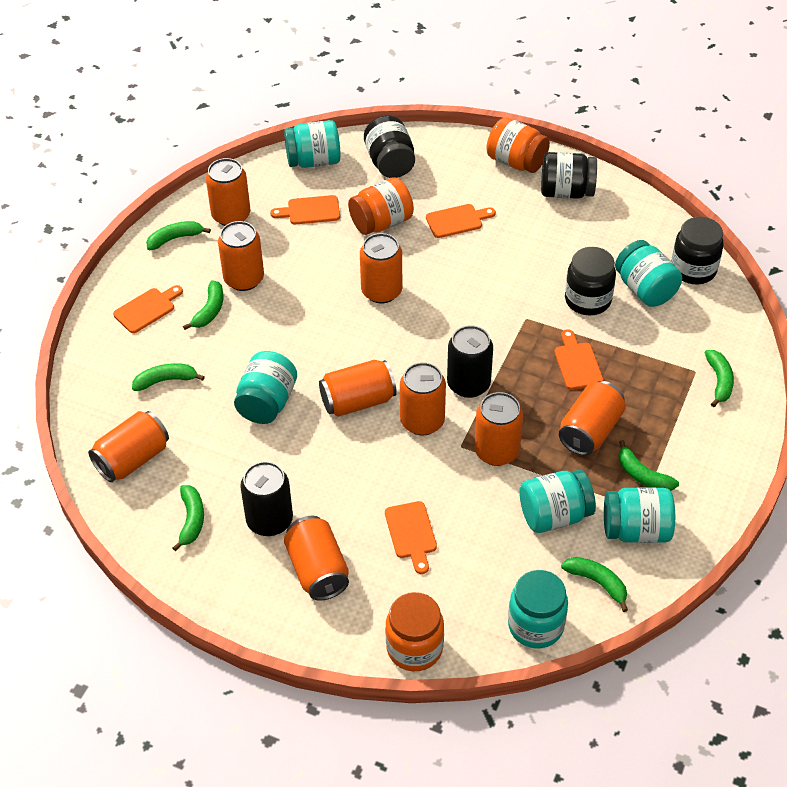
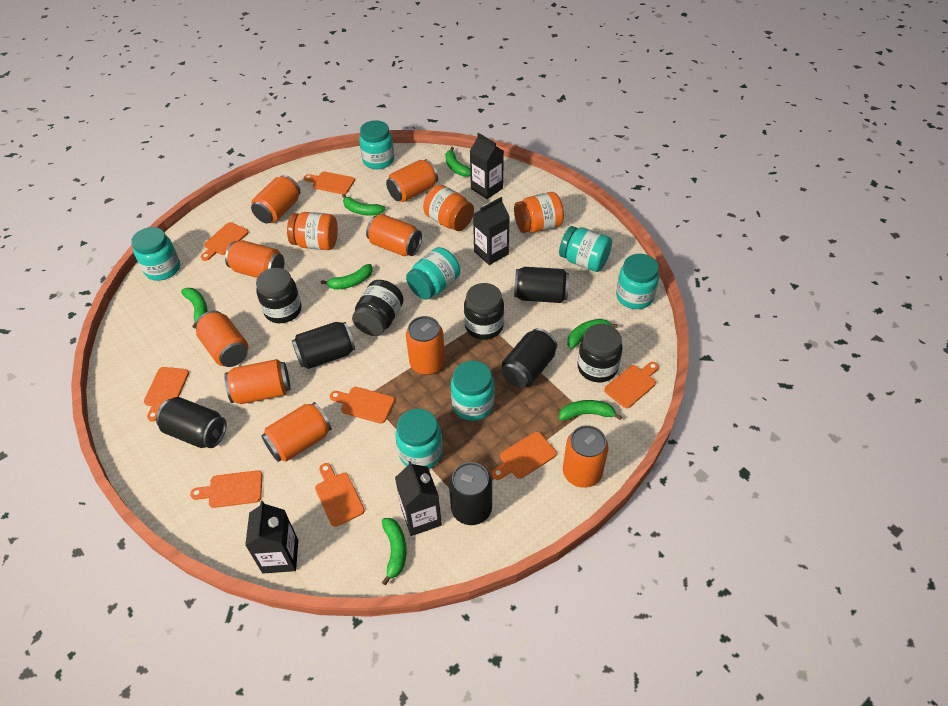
black can: [240,461,293,536] [447,325,493,398] = 2 -> [156,397,227,448] [292,322,355,369] [449,462,492,525] [502,328,557,388] [514,267,569,303] = 5
black carton: none = 0 -> [245,501,298,574] [395,461,442,536] [470,133,504,199] [473,197,510,265] = 4
orange cutting board: [113,285,183,333] [270,195,340,224] [385,501,437,574] [426,204,496,238] [554,329,604,390] = 5 -> [144,367,189,421] [190,470,262,508] [201,222,248,261] [304,172,355,194] [315,463,365,527] [330,387,395,424] [492,432,557,480] [604,362,659,408] = 8
turquoise jar: [234,351,297,424] [284,120,341,168] [508,570,568,649] [519,470,596,533] [604,487,675,543] [615,240,682,307] = 6 -> [131,227,180,281] [359,120,394,169] [395,409,443,469] [406,247,460,300] [451,361,495,421] [559,226,612,272] [616,254,659,309] = 7

